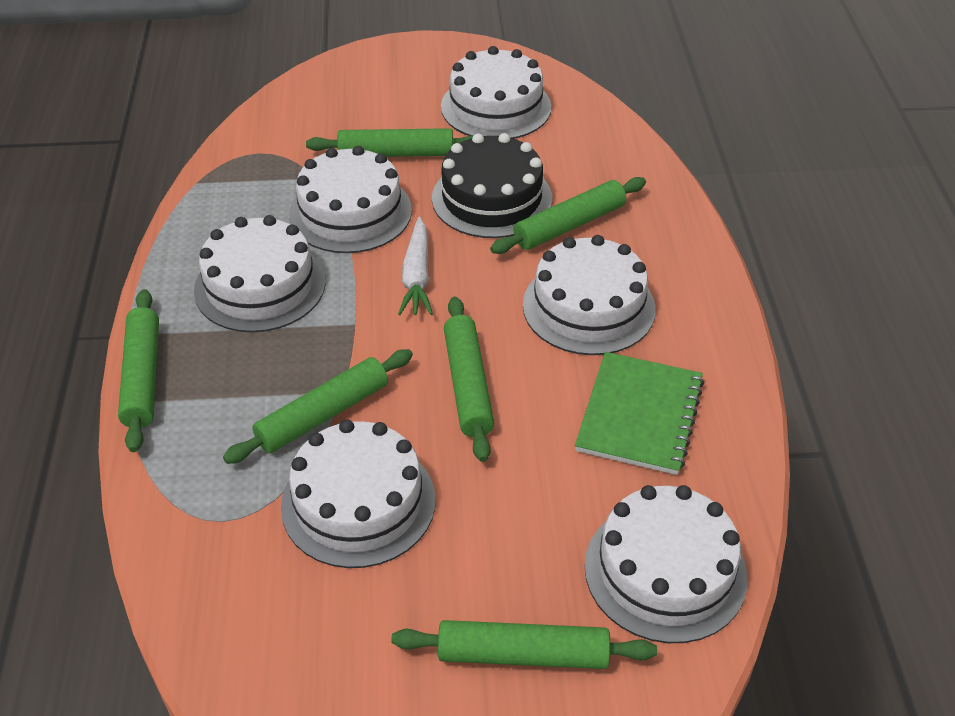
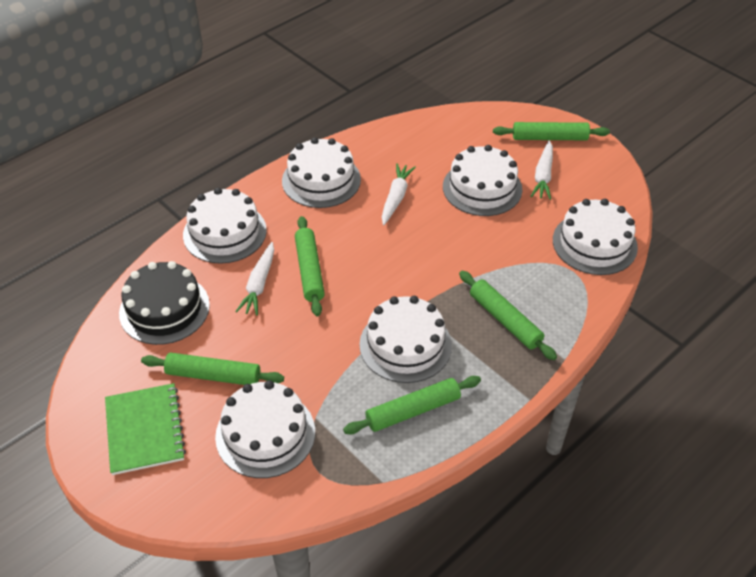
green rolling pin: [118,289,159,452] [223,349,413,464] [306,128,474,157] [392,620,657,669] [444,297,494,462] [490,177,646,254] = 6 -> [141,353,284,385] [295,216,325,316] [343,376,481,435] [459,271,557,360] [493,122,610,140] = 5
white carrot: [398,217,433,315] = 1 -> [235,242,274,315] [382,163,416,225] [531,140,553,200] = 3

